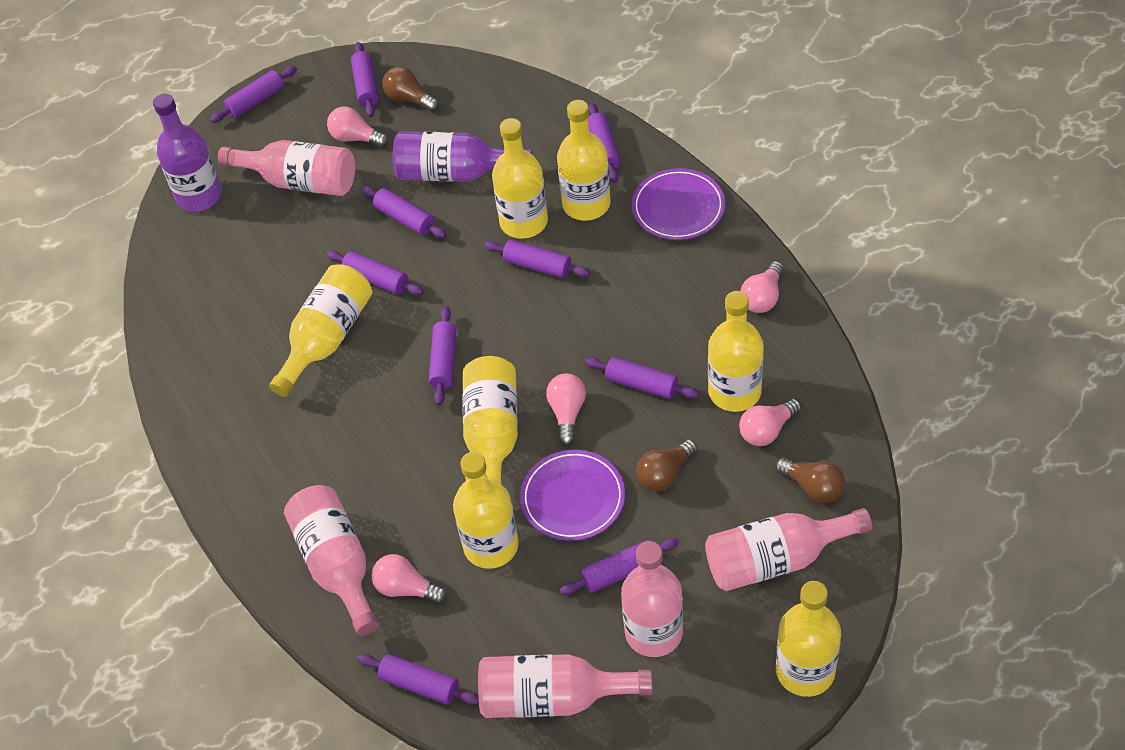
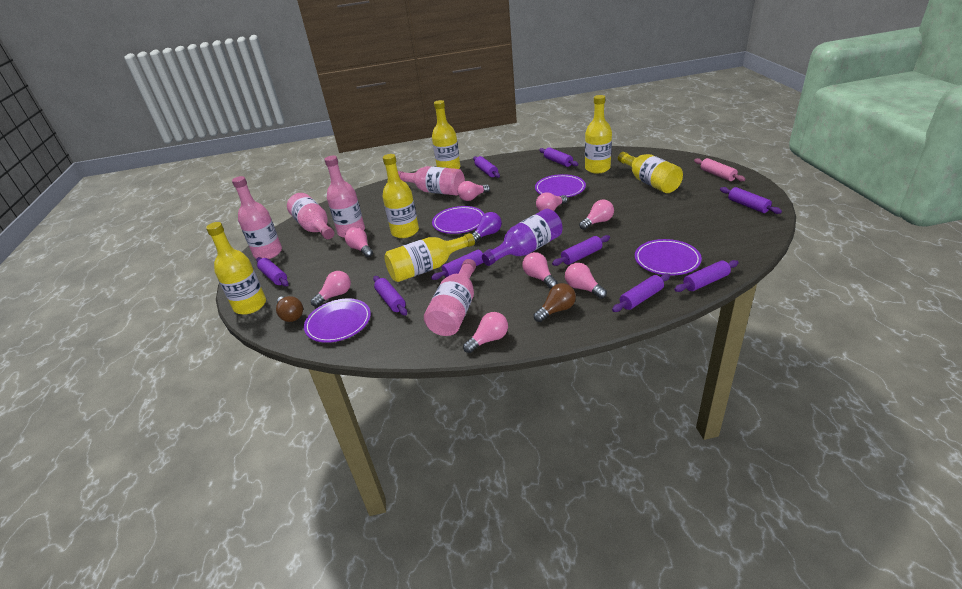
brown light bulb: [382,66,439,112] [636,439,697,492] [775,457,845,503] = 3 -> [276,296,303,322] [534,283,576,322] = 2
pink light bulb: [327,106,388,147] [372,554,447,604] [546,373,586,445] [739,398,802,446] [741,261,784,313] = 5 -> [311,271,351,307] [345,227,373,257] [458,181,490,201] [463,312,508,353] [522,252,558,289] [536,192,567,211] [565,263,607,299] [579,200,614,230] = 8
pink rolling pin: none = 0 -> [694,158,746,182] = 1
purple bottle: [153,94,222,212] [393,131,533,182] = 2 -> [482,209,562,266] = 1
purple light bulb: none = 0 -> [472,212,502,243] = 1
purple plate: [520,450,625,541] [632,168,725,240] = 2 -> [304,298,371,343] [432,206,484,234] [535,174,586,197] [635,239,702,276] = 4
purple rolling pin: [210,66,297,123] [327,251,424,295] [351,42,379,117] [357,654,479,705] [361,186,447,238] [429,307,456,405] [484,240,590,278] [560,538,679,595] [585,357,699,399] [588,103,620,183] = 10 -> [256,257,289,286] [373,276,407,316] [431,249,493,280] [473,156,500,178] [539,147,578,167] [552,235,610,266] [612,273,670,312] [674,260,739,292] [720,187,782,214] = 9
yellow bottle: [269,264,372,397] [453,452,519,569] [462,356,518,484] [492,118,548,239] [557,100,611,221] [708,291,764,412] [776,581,841,697] = 7 -> [206,222,266,315] [383,154,419,238] [384,233,475,282] [432,100,460,169] [585,95,612,173] [618,152,683,193] = 6

